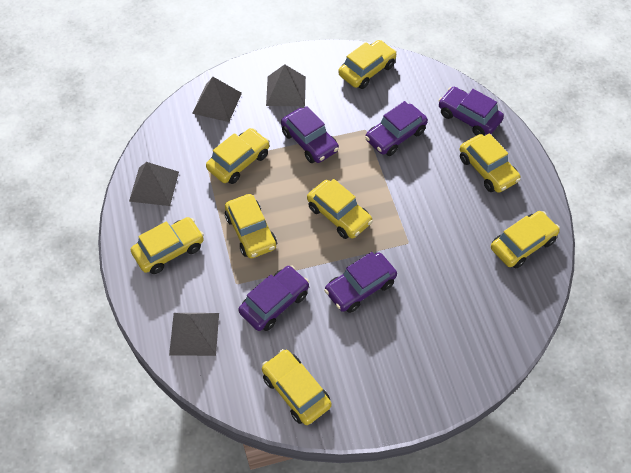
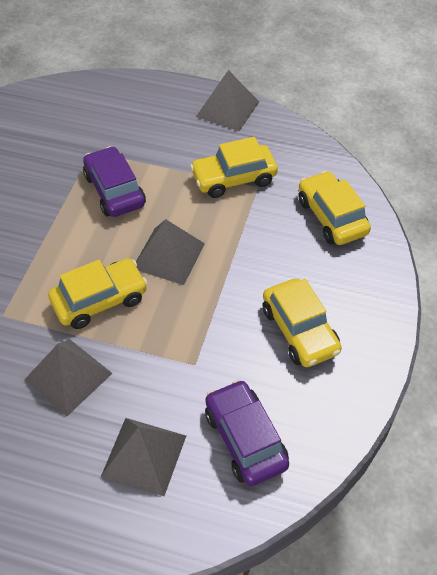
purple car: [238,266,309,331] [281,106,339,163] [324,252,397,313] [365,101,428,156] [438,87,504,136] = 5 -> [83,146,146,217] [205,379,289,486] = 2
yellow car: [131,217,204,274] [206,128,269,184] [225,194,277,258] [262,349,331,425] [307,179,373,239] [338,40,397,89] [460,133,521,193] [491,211,560,268] = 8 -> [48,258,148,329] [190,137,278,198] [263,278,342,367] [298,171,371,245] = 4

